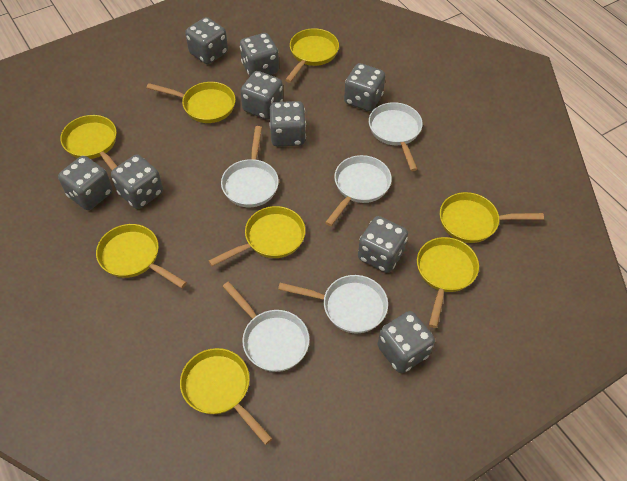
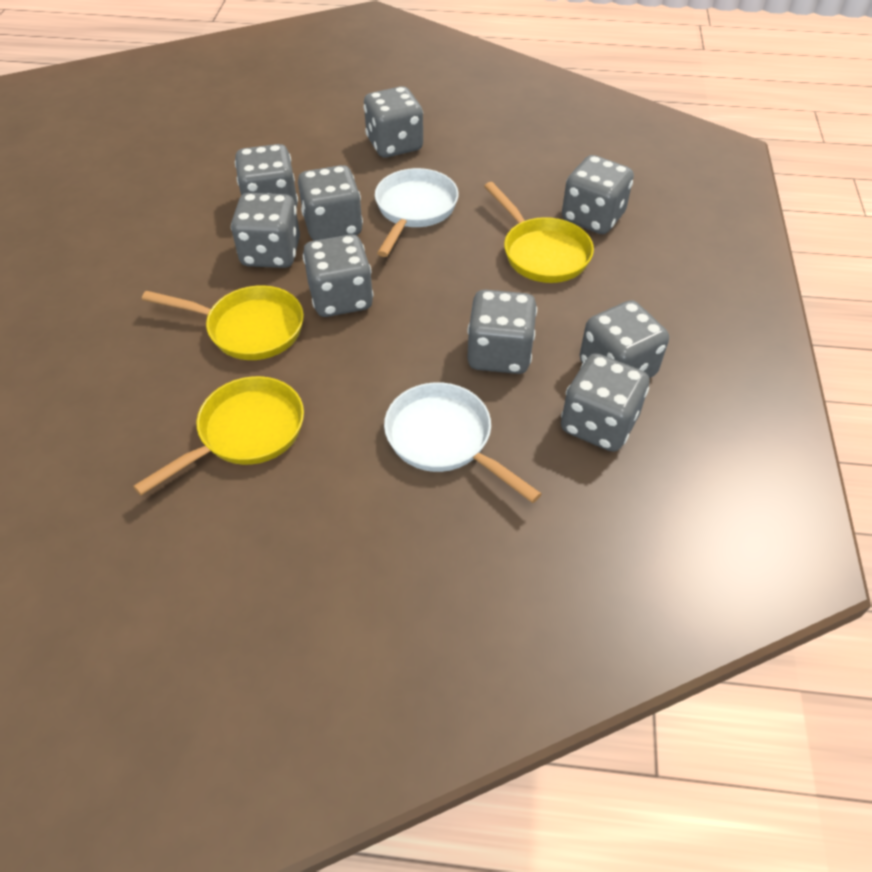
white pan: [221,126,279,207] [222,281,309,372] [278,275,388,333] [325,155,392,226] [369,102,423,171] = 5 -> [375,168,459,257] [384,382,542,503] = 2
yellow pan: [60,115,117,170] [96,224,187,288] [147,82,236,123] [180,348,273,445] [209,206,305,266] [285,28,339,83] [417,237,479,328] [440,192,544,243] = 8 -> [133,376,304,496] [142,285,304,360] [484,182,594,283] = 3

